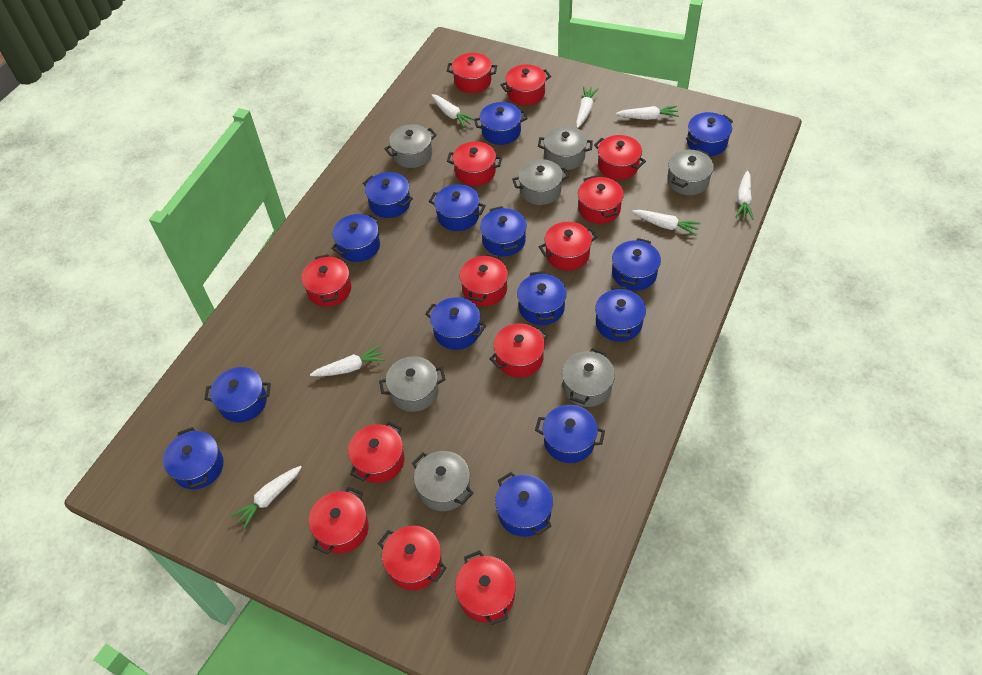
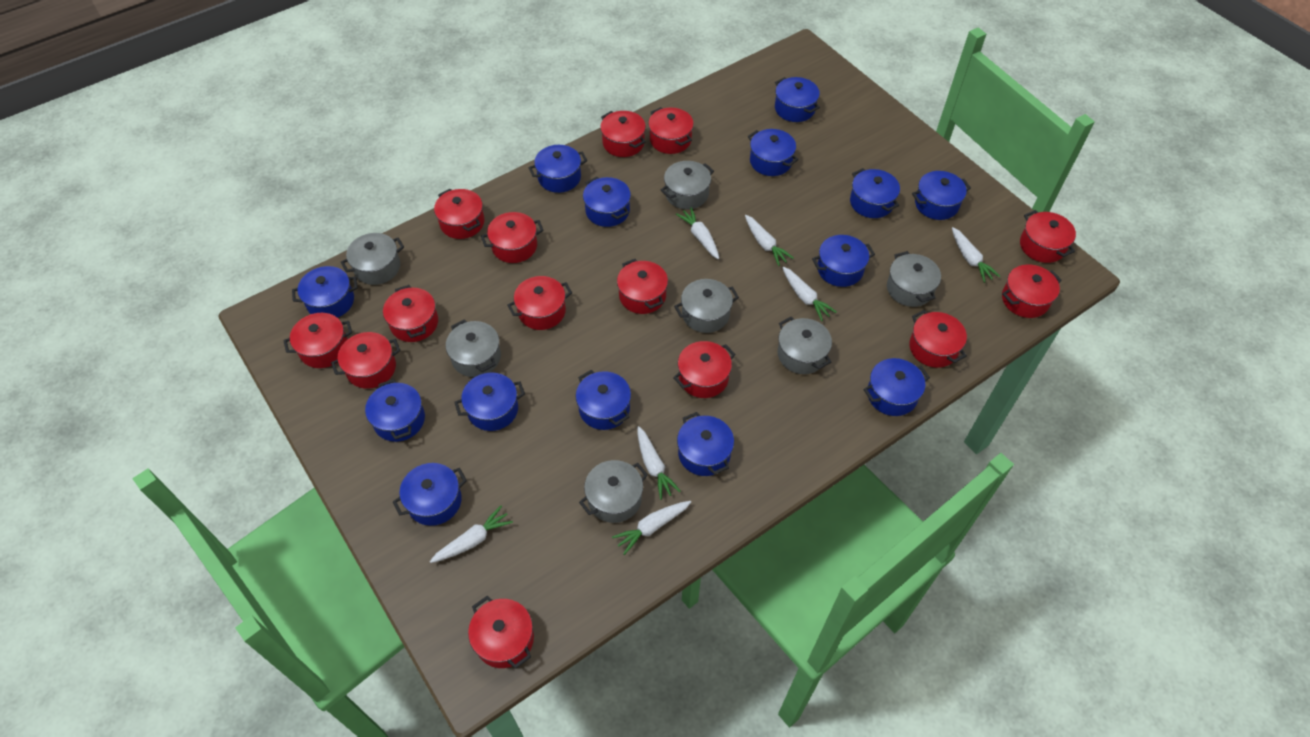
red pot: [301,254,351,307] [309,487,369,554] [348,421,404,483] [378,526,447,590] [447,53,497,93] [447,141,502,186] [455,551,516,625] [460,253,508,306] [489,323,548,377] [500,64,551,106] [539,222,597,271] [578,175,624,224] [594,135,646,180] = 13 -> [283,313,352,368] [331,332,400,389] [383,285,438,342] [434,189,485,239] [468,596,534,668] [481,212,544,263] [508,276,572,330] [600,111,646,157] [617,259,668,314] [648,107,694,154] [673,341,736,398] [909,310,967,368] [1002,265,1062,318] [1020,210,1076,263] = 14

